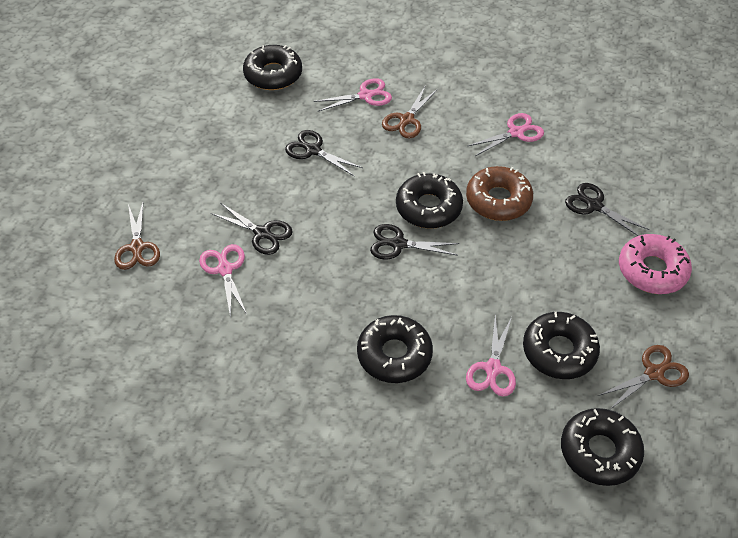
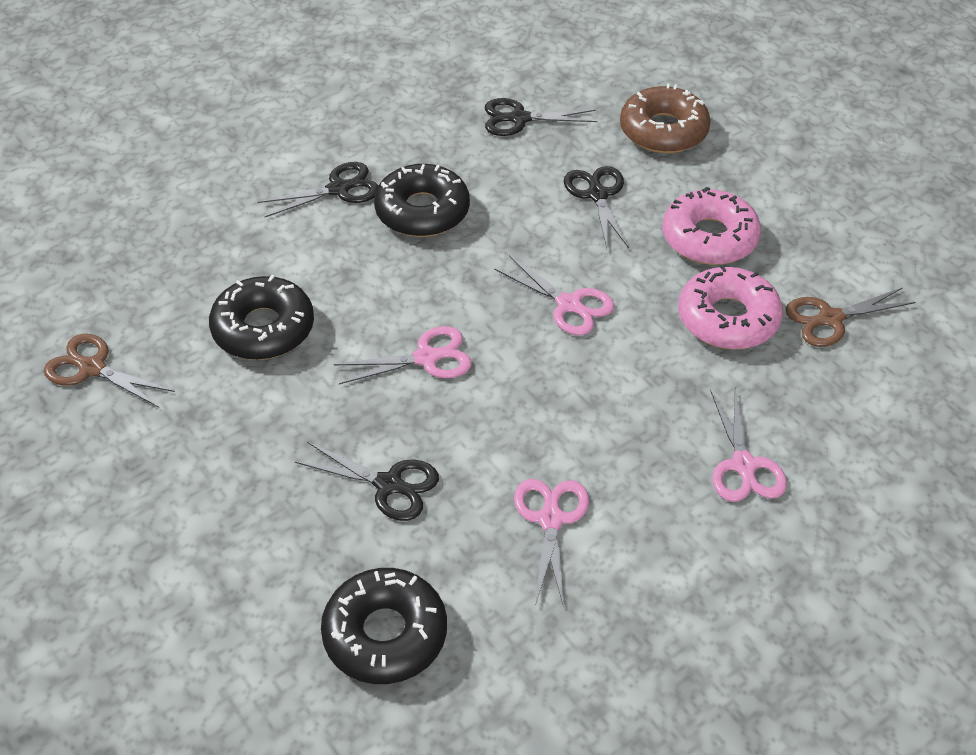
black donut: [243,45,302,90] [357,315,433,383] [396,172,463,229] [523,312,600,379] [561,408,644,486] = 5 -> [209,275,314,360] [321,568,447,684] [374,164,470,237] = 3
brown scissors: [114,201,160,270] [382,87,438,138] [598,345,689,410] = 3 -> [44,334,175,407] [786,288,916,347] = 2
pink donut: [619,234,692,294] = 1 -> [662,187,761,265] [678,265,783,350] = 2

